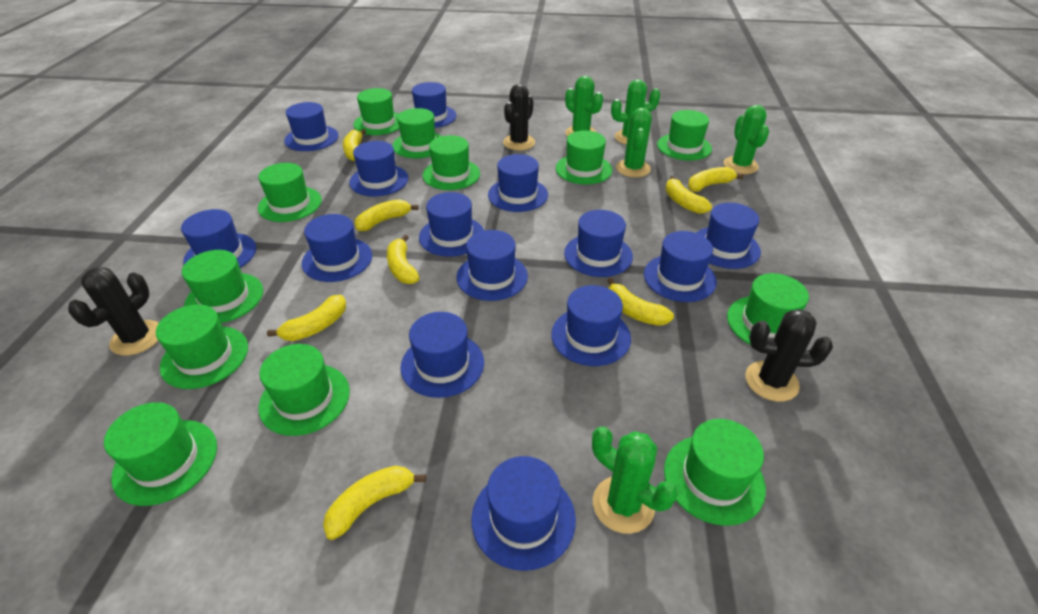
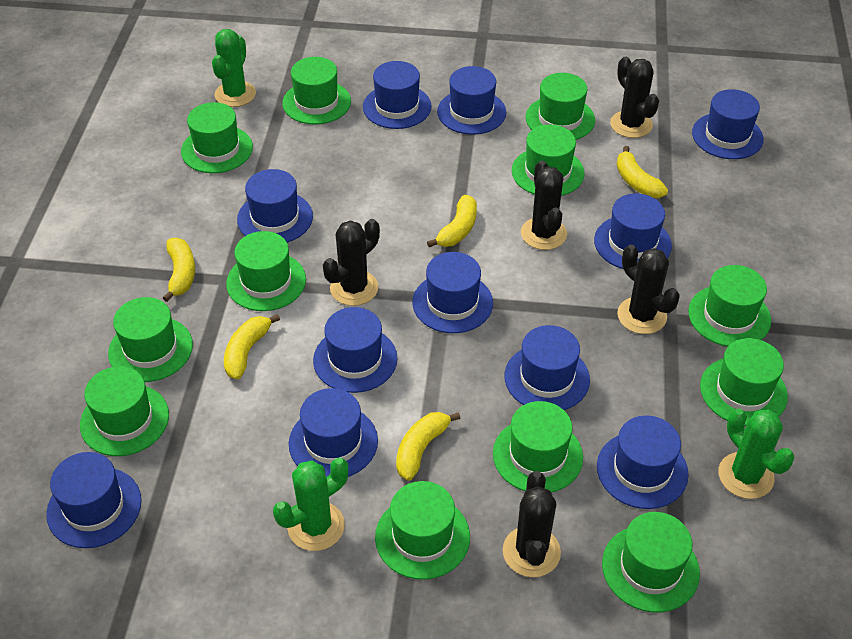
black cactus: [68,267,159,356] [503,84,535,150] [745,309,833,402] = 3 -> [323,219,380,306] [503,471,561,577] [521,161,567,250] [610,56,659,138] [617,245,680,334] = 5
blue hat: [181,209,256,268] [284,102,339,151] [302,214,372,282] [349,141,408,196] [401,312,484,398] [412,82,457,128] [419,192,484,257] [456,230,528,301] [471,456,576,571] [488,154,548,212] [551,285,631,366] [564,210,633,277] [644,231,717,302] [696,203,761,269] = 14 -> [46,452,142,548] [237,169,313,243] [289,388,378,477] [313,307,398,393] [363,61,432,129] [413,252,493,333] [437,66,506,135] [505,325,590,410] [594,193,672,269] [597,415,689,509] [692,89,764,159] = 11
green cactus: [565,76,603,137] [592,426,678,534] [611,79,660,145] [616,108,652,177] [723,105,769,174] = 5 -> [212,29,256,107] [273,458,348,551] [718,409,795,499] = 3
yellow banana: [267,294,346,341] [323,466,426,540] [343,129,366,162] [354,199,419,231] [387,235,419,284] [607,278,674,326] [665,176,712,214] [688,167,744,192] = 8 -> [163,238,195,302] [224,314,280,379] [396,412,461,481] [427,195,477,247] [617,146,668,198] = 5

